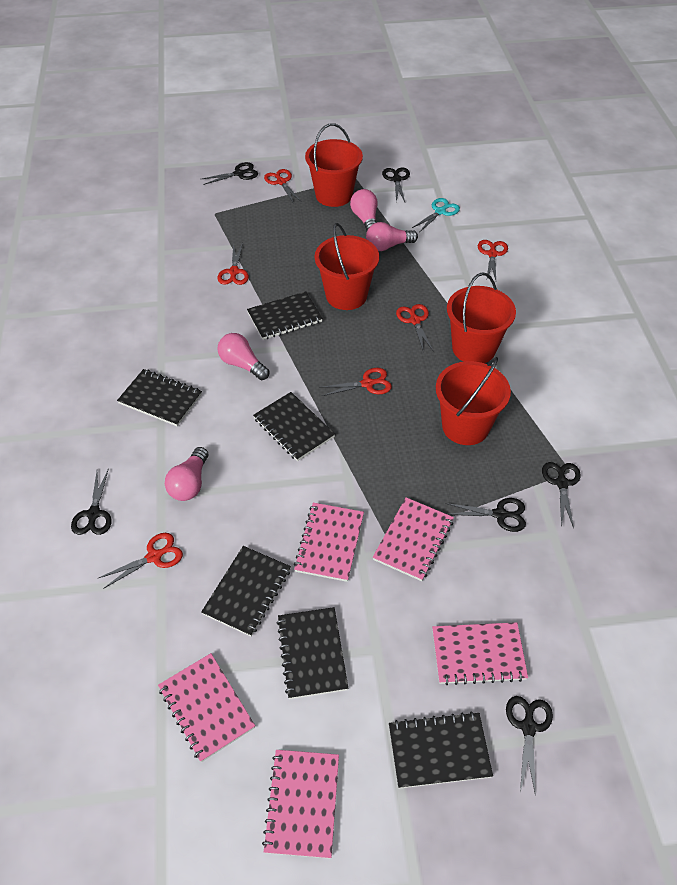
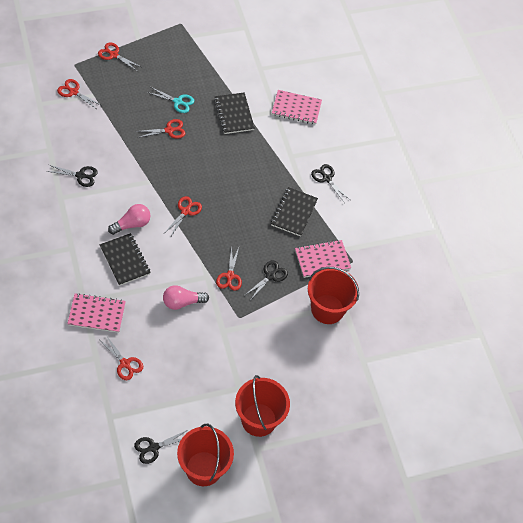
black notebook: [117,369,202,426] [201,546,291,636] [247,292,323,340] [253,392,335,461] [277,607,348,699] [389,712,493,788] = 6 -> [100,233,151,286] [214,92,255,134] [271,187,318,237] = 3
black scissors: [71,468,111,535] [202,162,258,185] [382,168,410,202] [445,498,526,532] [506,696,553,796] [542,462,581,528] = 6 -> [46,165,98,187] [134,430,187,464] [245,260,288,299] [311,164,350,203] = 4
pink light bulb: [165,447,208,501] [217,333,270,380] [350,189,378,231] [366,222,418,251] = 4 -> [108,204,150,235] [163,285,209,310] = 2
pink notebook: [158,653,255,762] [262,750,339,859] [294,503,364,582] [373,497,454,581] [432,622,528,685] = 5 -> [67,293,126,333] [272,90,322,125] [295,240,351,278] = 3
red bucket: [305,123,363,207] [315,223,379,310] [436,357,511,445] [447,272,516,363] = 4 -> [177,424,234,486] [235,375,290,437] [308,267,359,324] = 3

